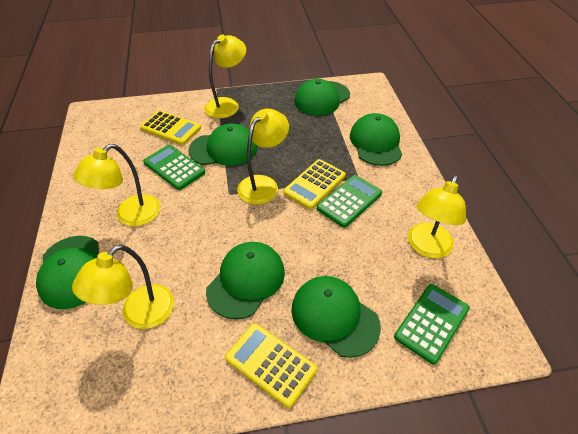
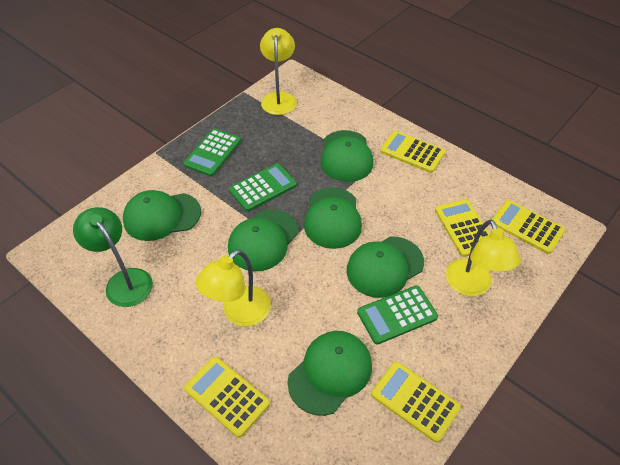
green lamp: none = 0 -> [73,207,153,307] = 1
yellow calculator: [140,110,201,145] [225,323,317,408] [283,159,346,209] = 3 -> [184,357,270,438] [371,361,461,443] [380,131,445,173] [435,199,490,257] [492,200,565,254] = 5
yellow lamp: [72,244,174,329] [73,144,160,226] [205,35,246,118] [237,109,289,204] [408,175,466,258] = 5 -> [196,249,271,327] [260,28,297,115] [446,219,521,297] = 3

